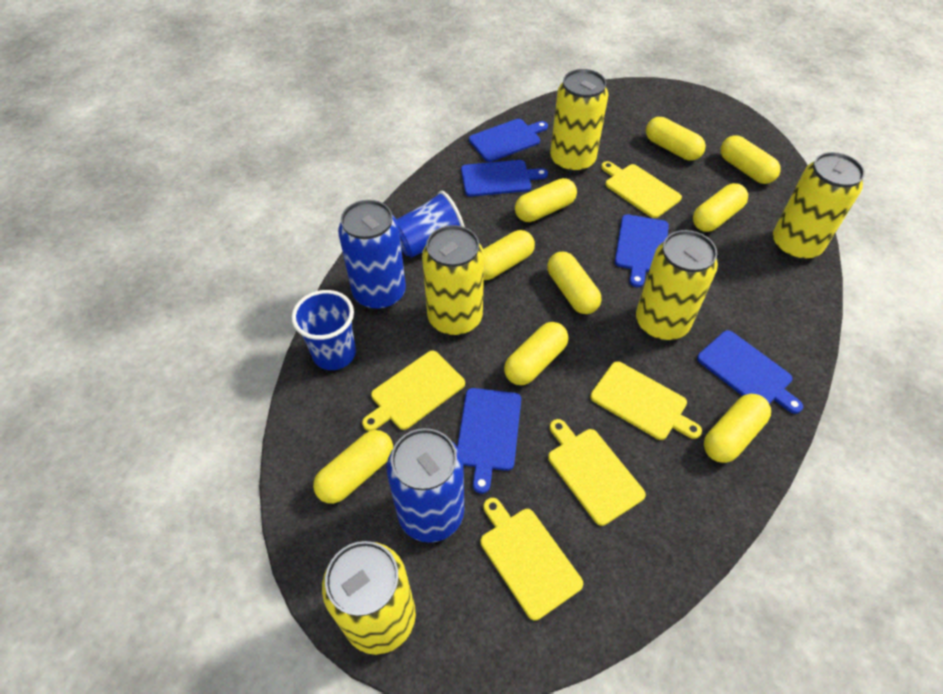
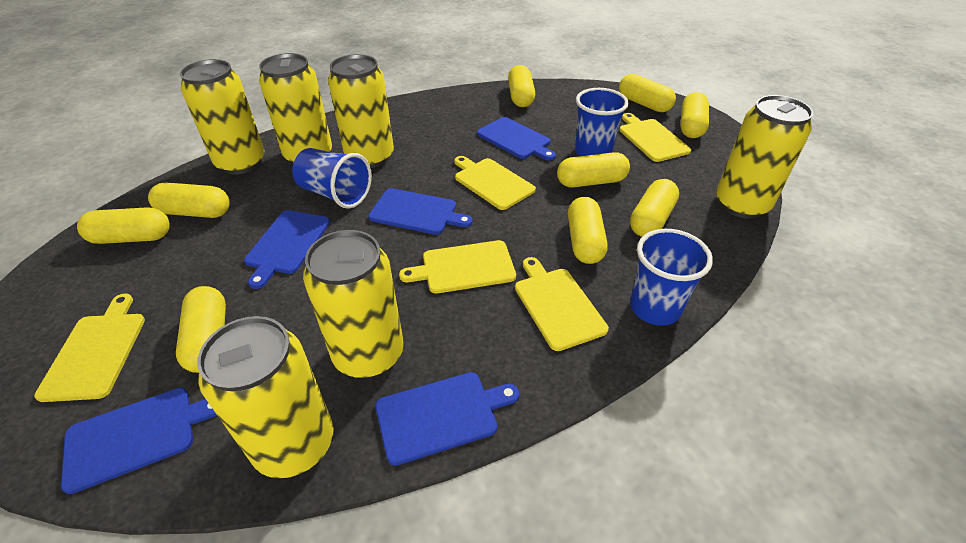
blue can: [338,200,406,310] [387,428,464,543] = 2 -> none = 0
blue cup: [292,290,356,370] [396,191,465,258] = 2 -> [292,148,372,209] [575,88,629,156] [630,229,713,326] = 3
yellow can: [322,541,416,655] [422,225,484,336] [550,69,609,173] [636,230,718,341] [773,152,865,260] = 5 -> [180,59,265,174] [197,316,334,478] [259,53,332,164] [303,230,404,378] [328,54,394,168] [716,95,813,218] = 6

